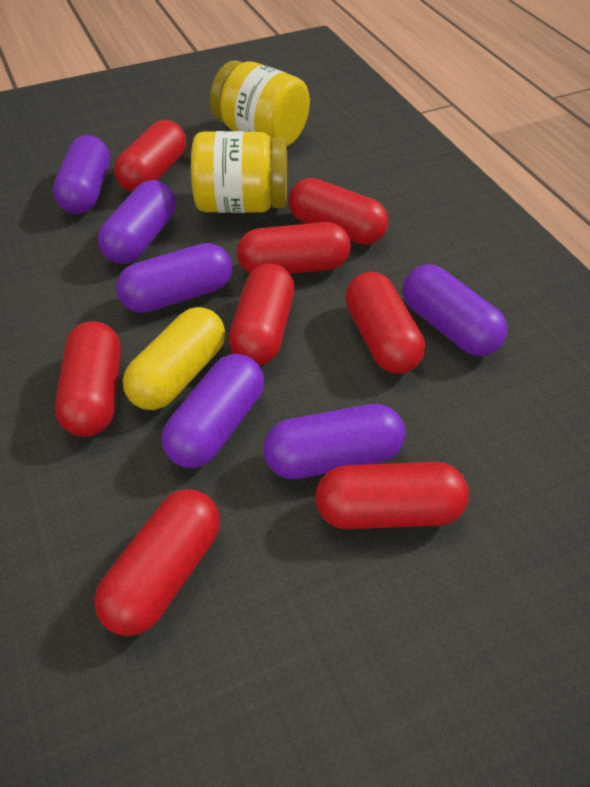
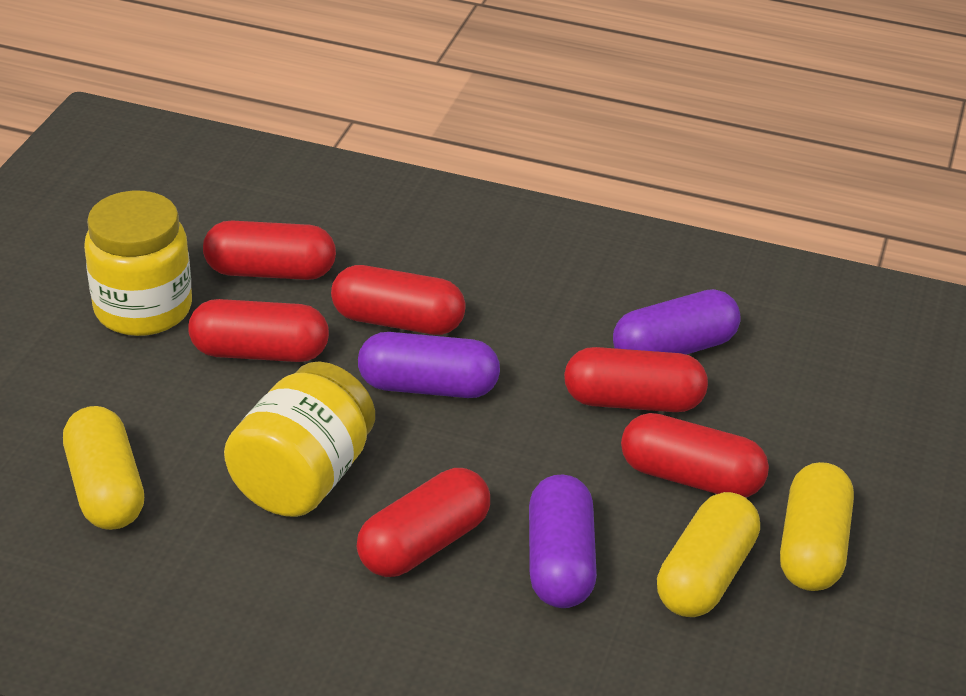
purple capsule: [53,135,110,214] [98,180,176,264] [116,243,232,313] [161,354,264,468] [263,404,405,479] [403,264,507,356] = 6 -> [358,332,500,398] [529,474,597,608] [613,289,741,355] = 3
red capsule: [55,321,121,437] [94,489,220,636] [114,120,186,192] [229,264,294,365] [237,222,351,274] [288,178,388,245] [315,462,469,529] [345,272,425,374] = 8 -> [188,299,329,362] [203,220,336,280] [331,265,466,335] [357,468,490,577] [564,347,708,412] [621,413,769,498] = 6
yellow capsule: [123,307,225,410] = 1 -> [63,406,144,530] [657,492,760,617] [780,462,854,591] = 3

